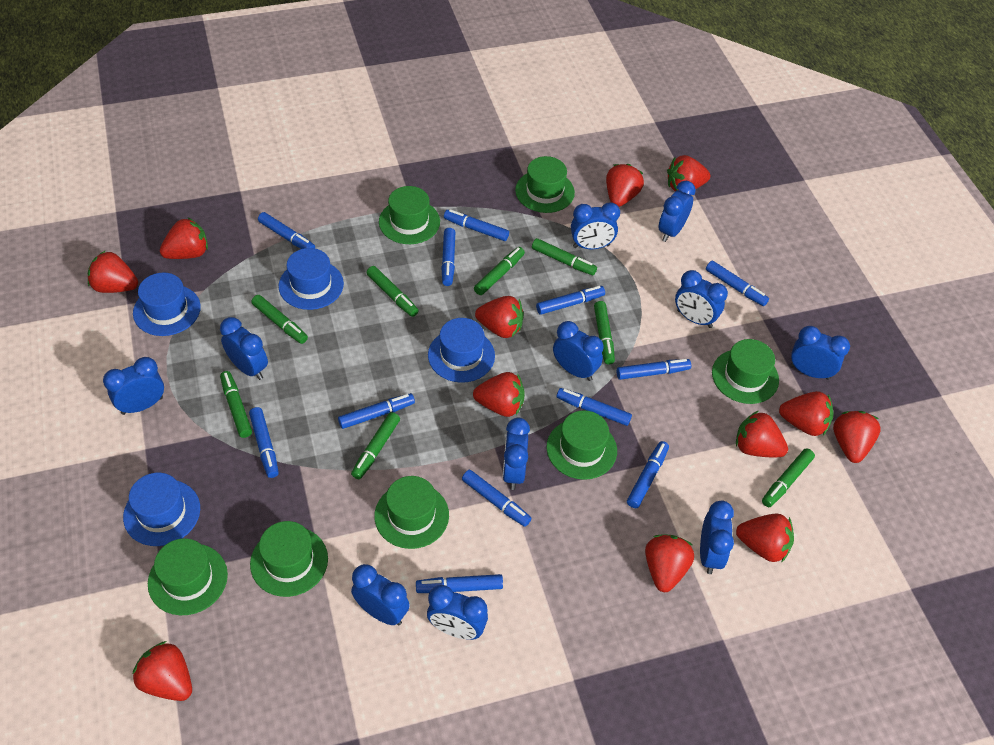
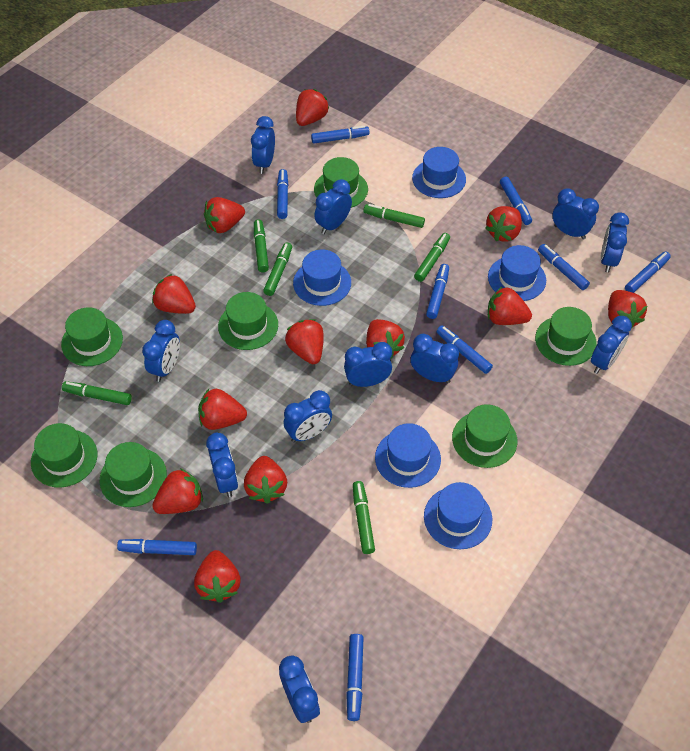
blue hat: [123,473,200,546] [133,272,201,336] [279,248,344,310] [428,318,495,383] = 4 -> [293,250,351,306] [375,423,441,488] [412,147,466,198] [424,482,492,549] [488,245,546,301] = 5
blue marker: [249,407,279,478] [258,212,315,249] [338,393,415,429] [416,574,503,593] [441,228,455,286] [444,209,509,241] [462,470,531,527] [536,286,605,315] [557,388,632,426] [617,359,691,380] [627,441,669,508] [706,261,769,306] = 12 -> [117,539,197,555] [277,169,288,219] [311,126,370,144] [346,634,363,721] [426,264,449,319] [436,325,493,374] [500,177,532,225] [538,244,590,290] [625,251,671,293] = 9
green marker: [220,371,252,438] [251,295,308,344] [351,412,400,479] [367,266,419,317] [474,247,525,295] [532,238,597,275] [594,301,615,365] [762,448,815,507] = 8 -> [62,381,132,405] [254,219,269,272] [263,242,292,296] [353,481,375,554] [363,204,425,228] [414,233,450,282] = 6

